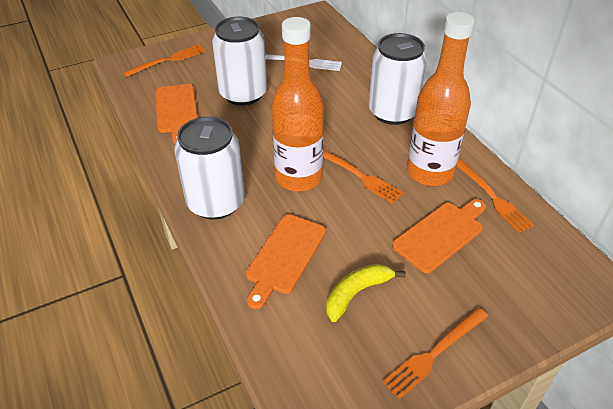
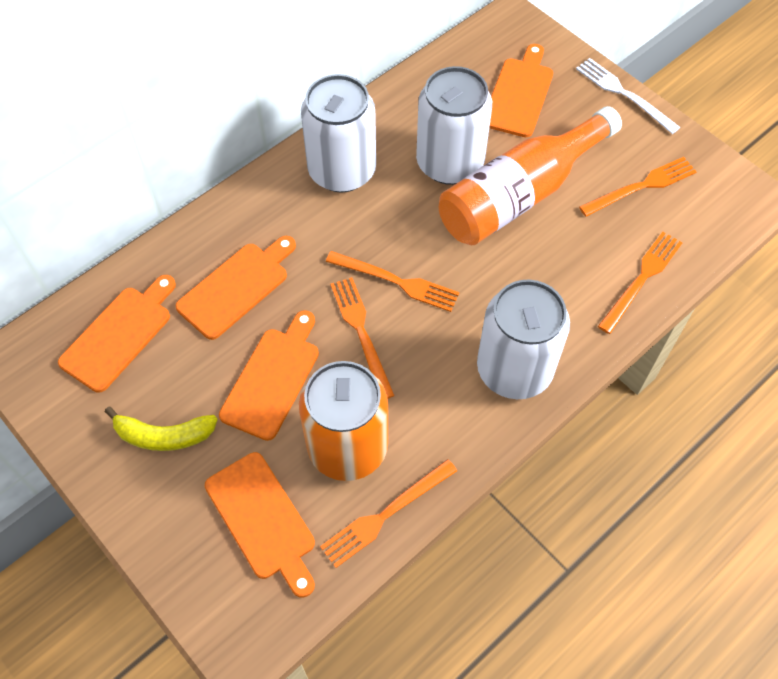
orange bottle: [271,17,324,192] [407,12,475,186] = 2 -> [439,106,622,246] = 1
orange can: none = 0 -> [299,361,388,481] = 1
orange cutting board: [155,84,198,144] [246,214,326,309] [392,199,486,273] = 3 -> [58,275,176,392] [175,236,296,340] [205,452,315,597] [219,310,319,441] [489,44,553,137] = 5
orange fork: [123,44,206,77] [324,150,404,203] [382,308,488,400] [456,158,534,233] = 4 -> [320,459,457,568] [326,251,460,312] [330,277,395,399] [579,157,697,217] [598,232,683,334] = 5

